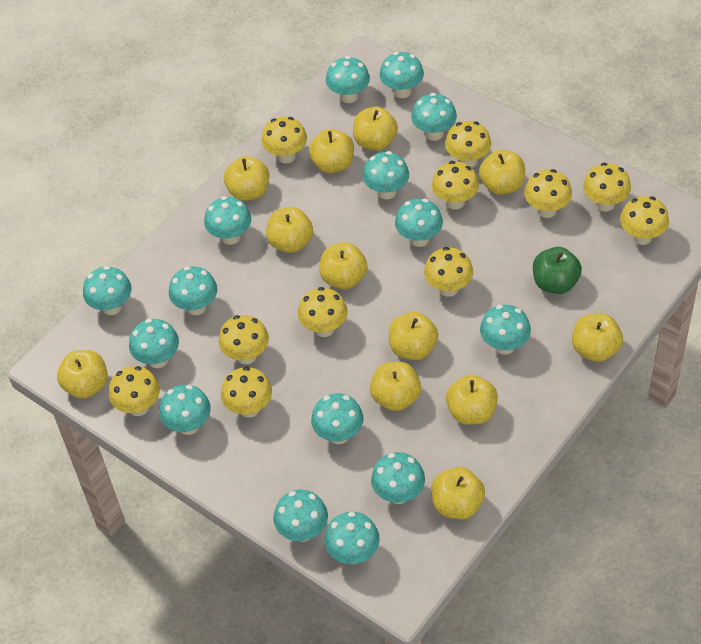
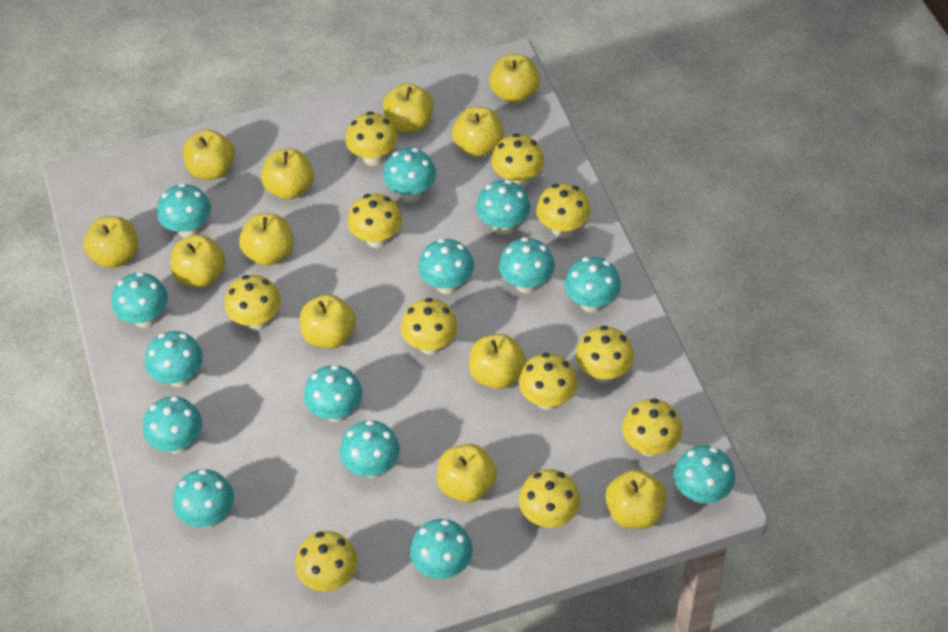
green apple: [533,247,582,294] = 1 -> none = 0
turquoise mushroom: [83,266,131,315] [129,319,179,368] [159,384,211,435] [169,266,217,315] [204,196,251,245] [274,490,328,542] [311,393,364,444] [324,512,380,564] [326,56,370,103] [363,151,409,199] [371,452,425,504] [380,52,424,98] [395,198,443,247] [411,93,457,141] [480,305,531,355] = 15 -> [112,272,168,328] [143,396,202,454] [145,331,203,387] [157,183,211,238] [173,469,234,528] [304,365,362,422] [340,420,400,478] [383,148,436,202] [410,519,473,579] [419,238,474,294] [476,180,530,235] [499,237,554,293] [564,257,621,312] [674,445,735,504] = 14

